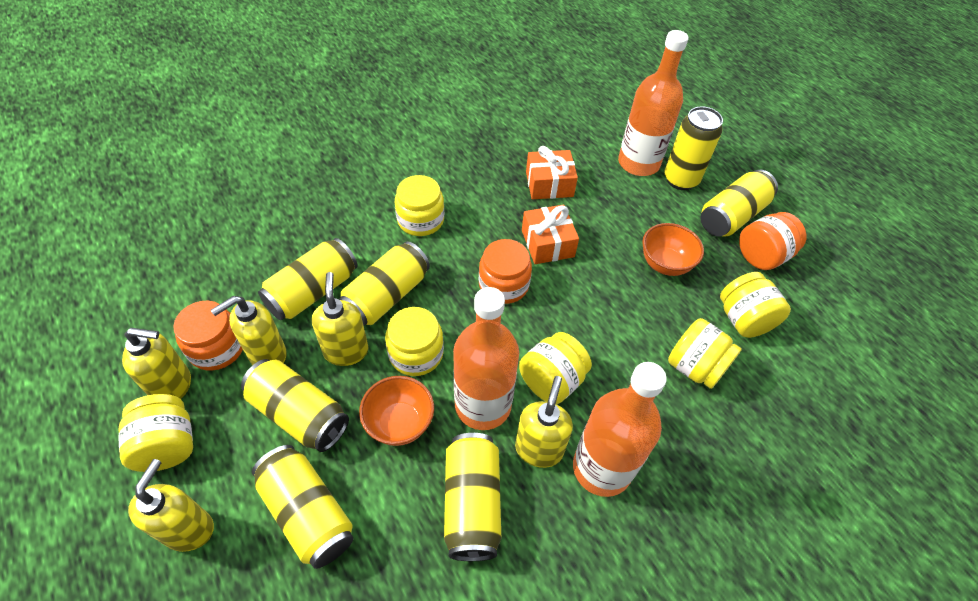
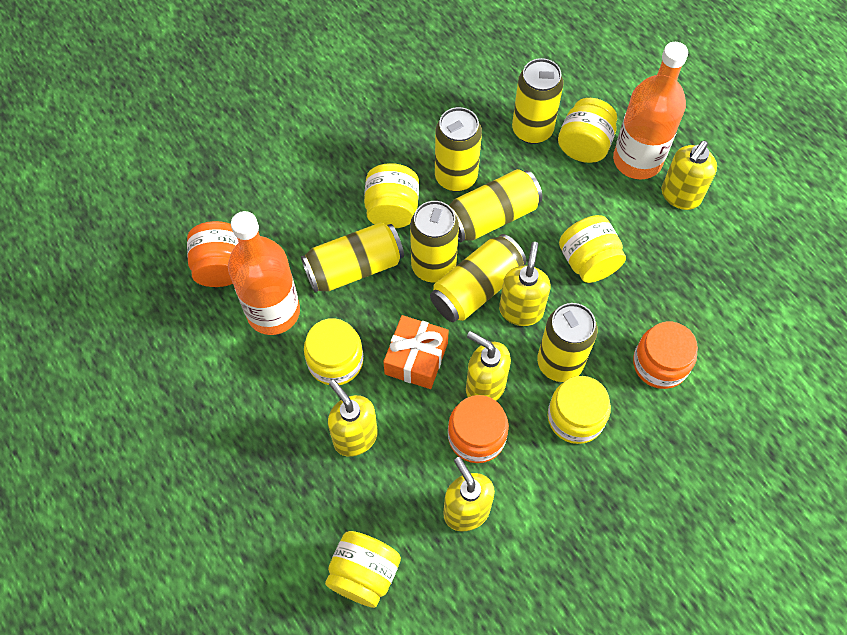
orange bottle: [453,287,519,430] [573,362,667,497] [618,30,688,176] = 3 -> [228,211,300,335] [613,42,688,179] = 2
orange bowl: [359,376,434,446] [642,223,704,276] = 2 -> none = 0
orange gift: [522,205,579,264] [526,146,578,199] = 2 -> [383,315,449,389] = 1

